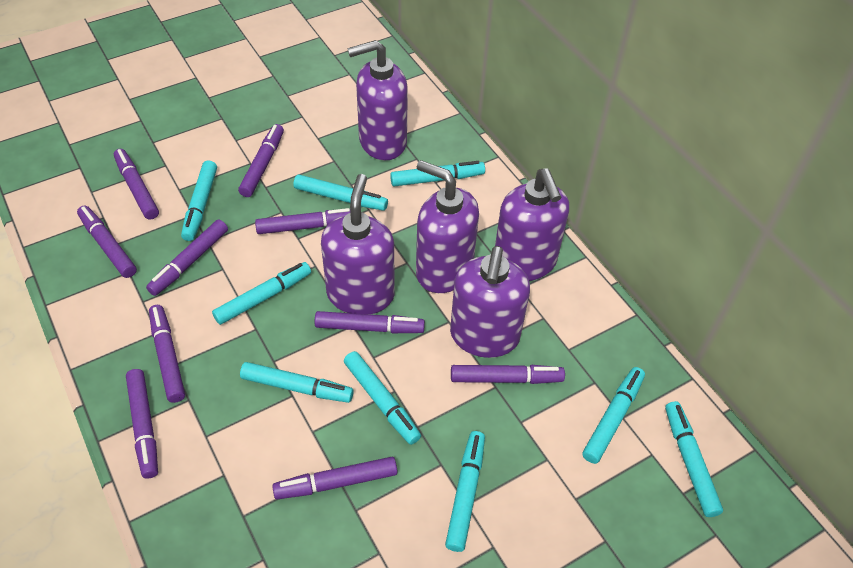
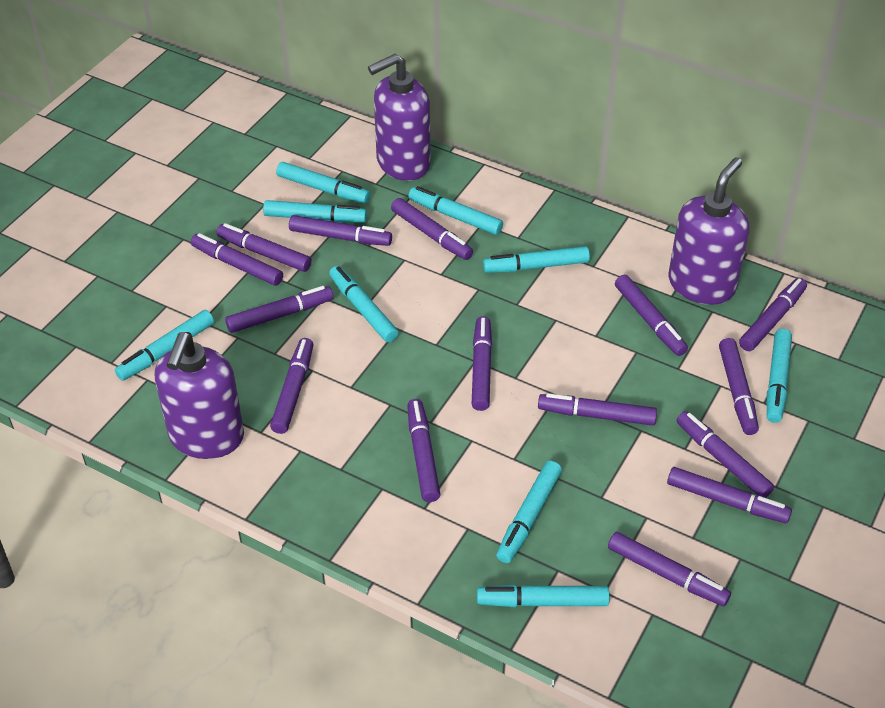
purple marker: [77,206,137,278] [114,149,159,220] [126,369,158,479] [146,219,228,296] [149,305,185,403] [238,124,284,197] [255,208,350,234] [272,457,397,499] [315,311,425,333] [451,365,565,384] = 10 -> [191,233,283,286] [216,223,312,272] [225,286,333,333] [270,338,314,434] [289,215,392,246] [391,198,473,260] [407,399,441,502] [472,316,492,411] [538,393,657,426] [608,532,731,606] [615,275,688,356] [667,467,792,523] [677,411,774,497] [719,338,759,435] [739,278,807,351] = 15
purple soap dispenser: [321,174,395,315] [347,40,408,160] [416,160,479,293] [450,246,530,358] [495,168,569,281] = 5 -> [155,332,244,459] [368,54,431,181] [668,157,749,305] = 3

